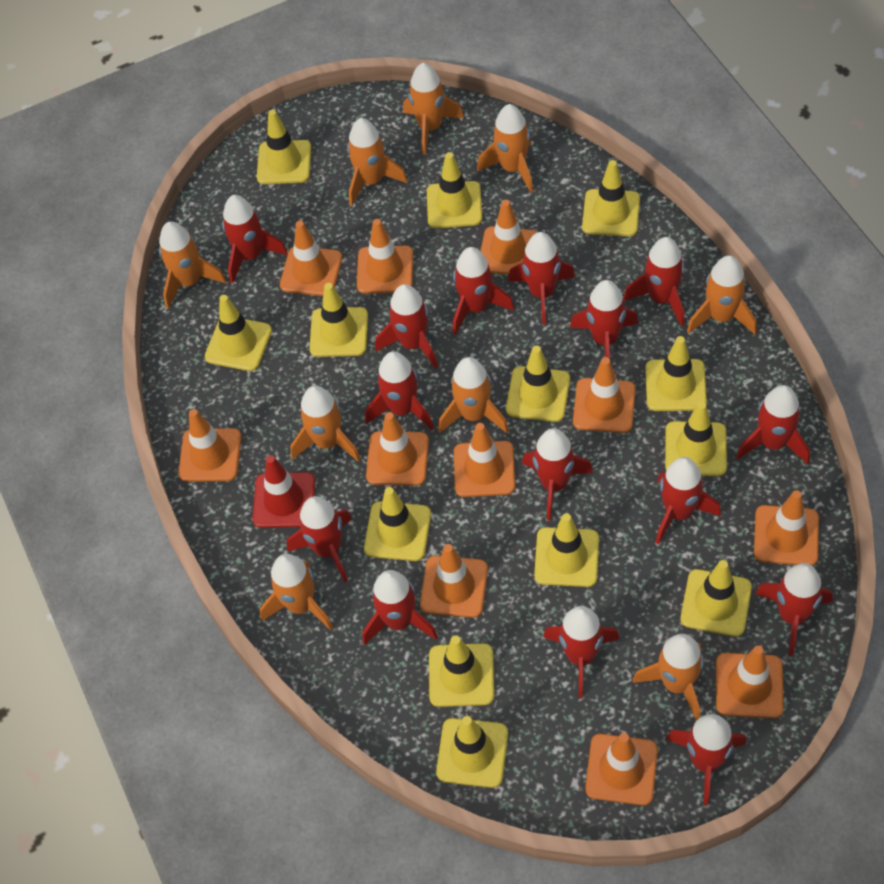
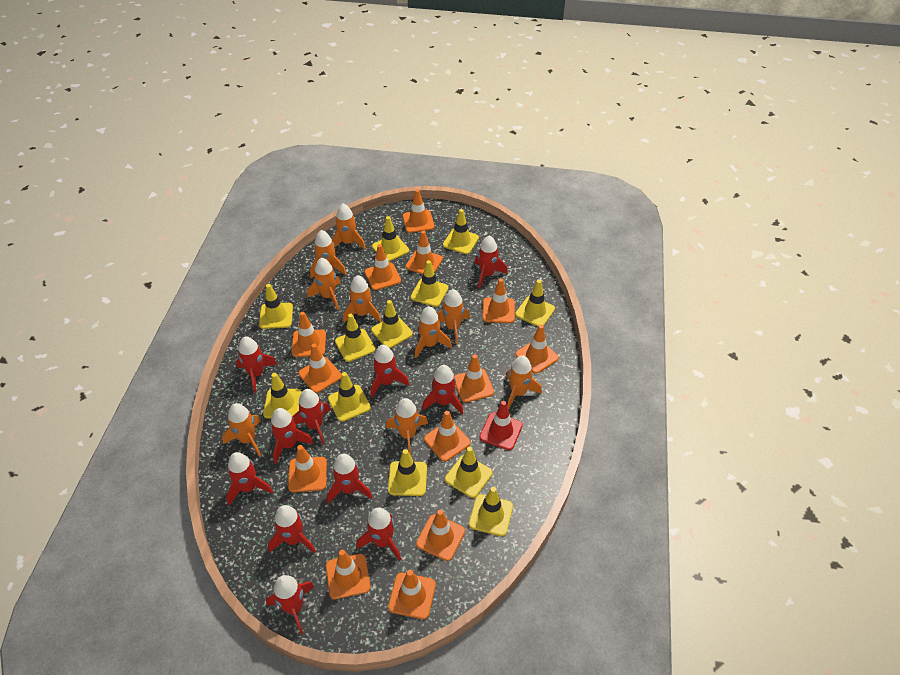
orange traffic cone: [178,409,241,482] [280,221,342,296] [357,219,413,294] [366,412,429,486] [420,544,488,618] [454,423,515,497] [481,200,537,275] [573,357,635,433] [585,733,658,806] [716,646,784,718] [754,490,819,566] = 11 -> [288,445,327,492] [291,312,326,357] [299,343,342,393] [326,550,371,599] [365,244,401,290] [388,570,436,619] [403,189,435,233] [406,230,443,275] [416,509,465,561] [424,411,471,462] [454,354,494,403] [483,278,515,323] [515,325,559,374] = 13
red rocket: [222,195,287,283] [287,496,352,583] [362,570,438,645] [365,351,434,430] [375,284,438,369] [453,247,514,335] [508,232,575,325] [522,428,593,521] [543,606,620,698] [570,280,638,359] [623,237,685,326] [656,457,721,545] [666,714,746,806] [736,385,810,464] [755,563,833,656] = 15 -> [226,452,273,505] [236,336,278,393] [266,575,314,634] [268,505,316,553] [270,408,314,464] [292,389,331,444] [327,454,373,504] [356,507,401,561] [371,345,409,397] [422,365,463,414] [475,235,508,288] = 11
yellow traffic cone: [205,295,272,371] [257,110,311,184] [309,283,368,357] [364,487,431,561] [427,152,482,228] [429,635,494,707] [436,716,508,788] [506,346,570,422] [534,513,599,587] [582,160,640,236] [645,336,707,411] [665,401,727,476] [681,560,752,637] = 13 -> [259,284,293,329] [263,373,302,419] [328,372,371,422] [335,314,375,362] [371,300,413,348] [372,216,409,262] [388,449,427,496] [411,260,448,307] [443,209,479,254] [445,447,492,498] [469,487,513,536] [515,280,555,327] = 12

